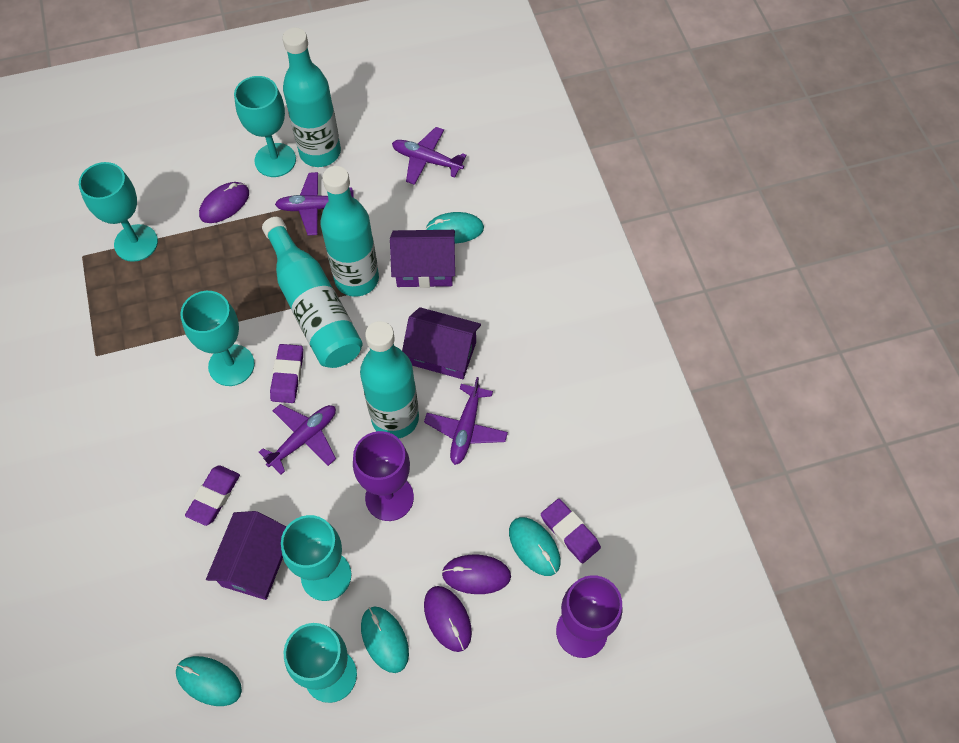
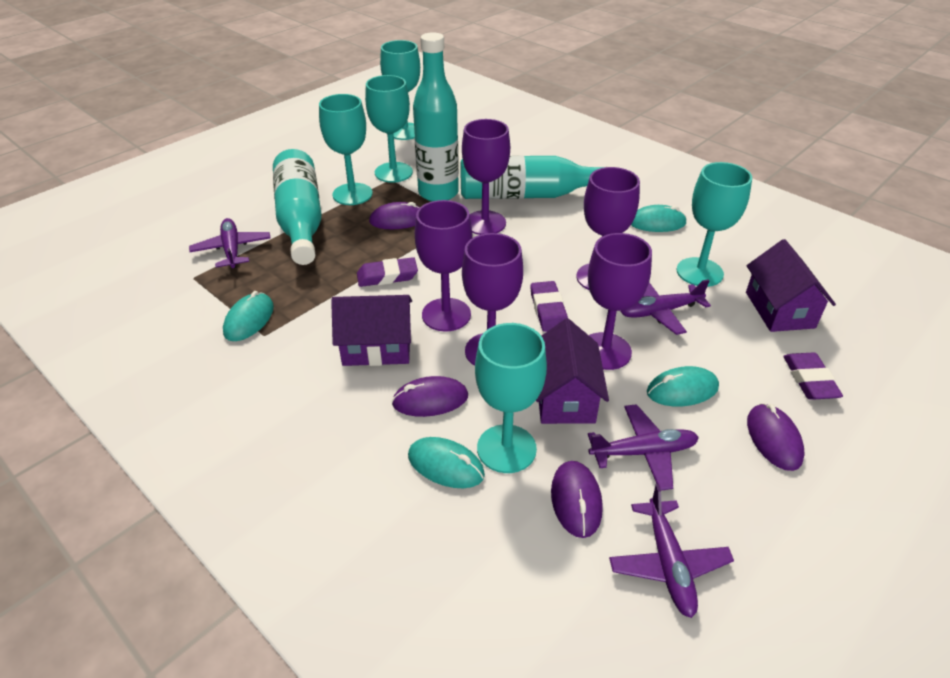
purple goblet: [353,431,414,521] [556,575,622,658] = 2 -> [415,200,472,332] [462,119,510,235] [462,233,523,366] [576,167,640,290] [588,233,652,370] = 5
purple mouse: [199,182,249,223] [424,586,472,652] [442,554,511,594] = 3 -> [369,202,420,229] [392,376,468,417] [551,461,603,538] [747,403,805,471] = 4
turquoise bottle: [262,217,363,368] [282,27,341,167] [320,166,379,297] [360,321,419,438] = 4 -> [273,149,322,265] [413,32,459,202] [461,156,618,199] = 3

